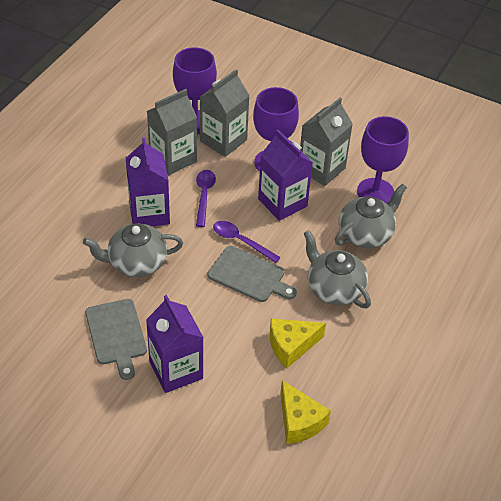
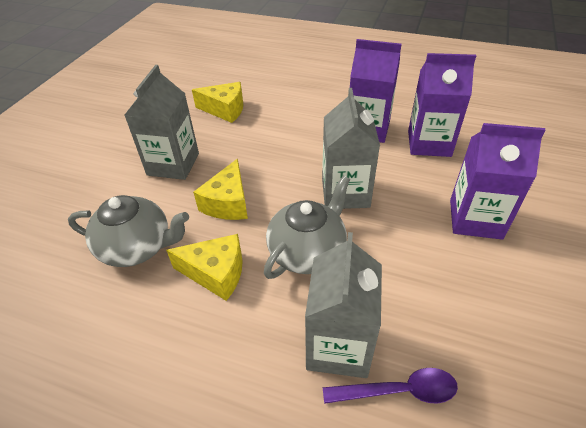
grey cutting board: [85,299,147,380] [207,246,297,302] = 2 -> none = 0
grey teapot: [83,223,183,277] [304,230,371,308] [335,184,407,248] = 3 -> [68,195,189,267] [264,175,350,279] = 2
purple goblet: [173,47,217,134] [253,87,299,172] [357,116,409,204] = 3 -> none = 0
purple spoon: [196,170,216,227] [213,221,280,263] = 2 -> [323,368,458,404] = 1
yellow cheese: [270,319,326,368] [280,380,331,444] = 2 -> [166,234,243,301] [192,82,244,123] [193,159,248,220] = 3

